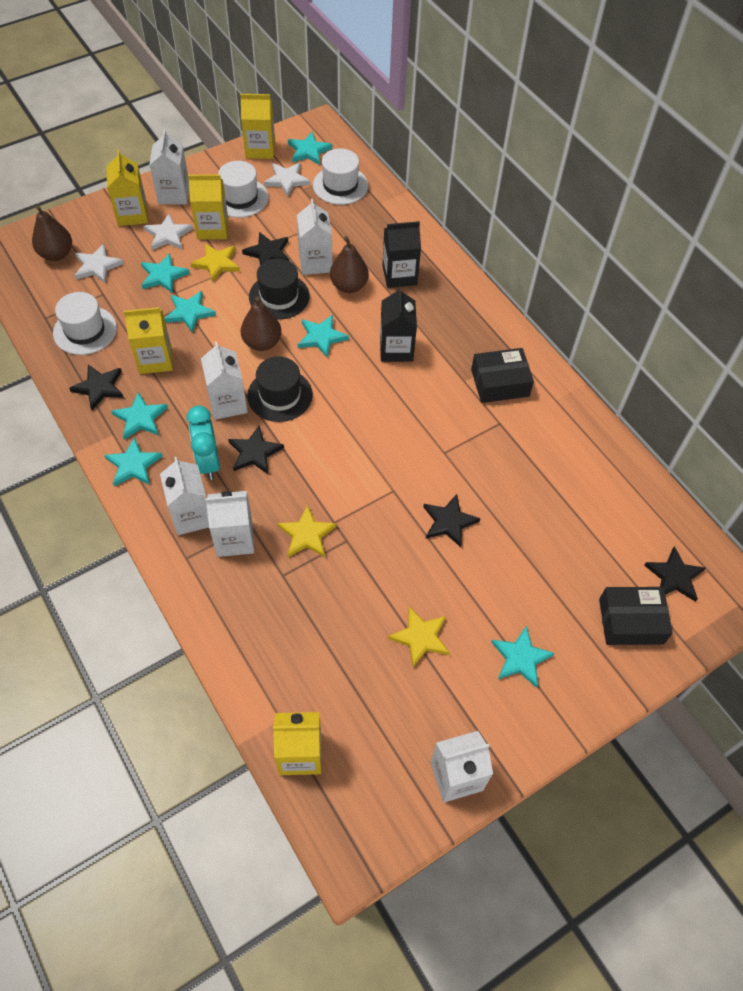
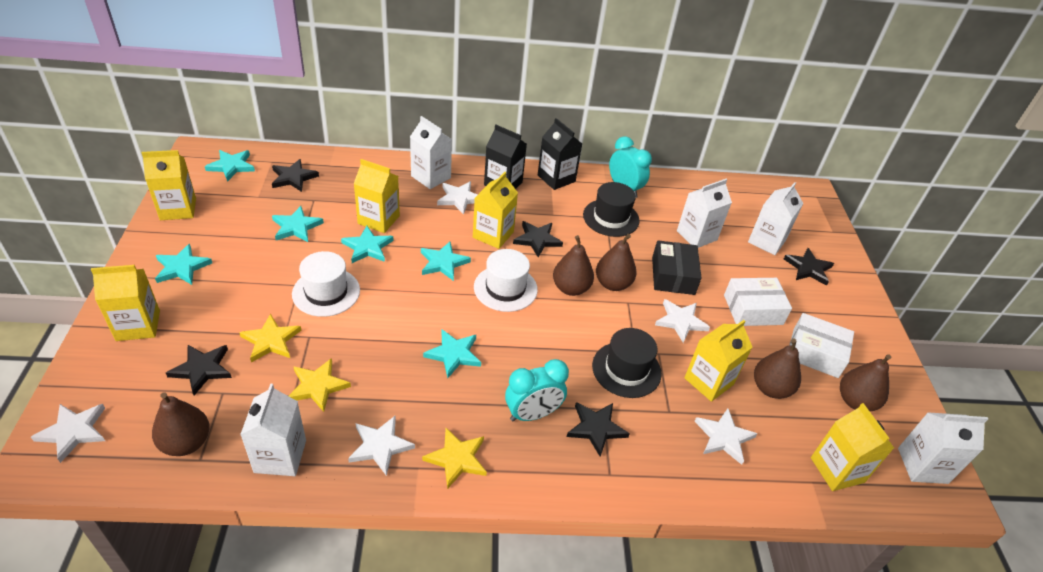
black box: [471,348,534,403] [599,587,673,645] = 2 -> [652,240,702,295] = 1
brown pear: [32,205,72,261] [241,297,282,351] [330,236,369,293] = 3 -> [152,392,210,456] [553,235,594,296] [596,234,637,291] [754,339,801,399] [840,354,891,412] = 5
turquoise clock: [187,405,220,480] = 1 -> [505,359,569,422] [609,136,652,198] = 2
turquoise star: [104,437,163,487] [111,392,168,440] [141,253,190,294] [164,291,216,333] [288,131,332,165] [298,315,349,357] [491,626,555,688] = 7 -> [155,244,212,285] [205,150,255,182] [272,206,324,242] [341,226,393,263] [421,242,471,281] [423,329,481,378] = 6
white box: none = 0 -> [724,278,792,326] [790,313,854,378] = 2
white carton: [149,130,189,205] [160,457,209,535] [201,341,248,420] [205,491,254,557] [297,199,333,275] [431,731,493,803] = 6 -> [240,384,306,476] [410,116,452,189] [677,179,732,248] [748,182,803,255] [898,412,988,484] = 5
white hat: [53,292,117,355] [218,161,268,218] [313,148,368,205] = 3 -> [292,251,360,317] [474,249,538,312] = 2
white star: [74,244,124,284] [144,214,193,250] [264,162,311,197] = 3 -> [31,404,105,463] [348,416,415,476] [437,181,478,215] [655,299,710,343] [694,409,757,465] = 5
yellow carton: [107,150,148,226] [124,307,173,374] [188,174,228,240] [240,94,275,159] [273,712,321,775] = 5 -> [91,265,160,341] [142,150,196,220] [354,159,400,233] [473,172,518,249] [684,320,753,402] [811,403,894,491] = 6

